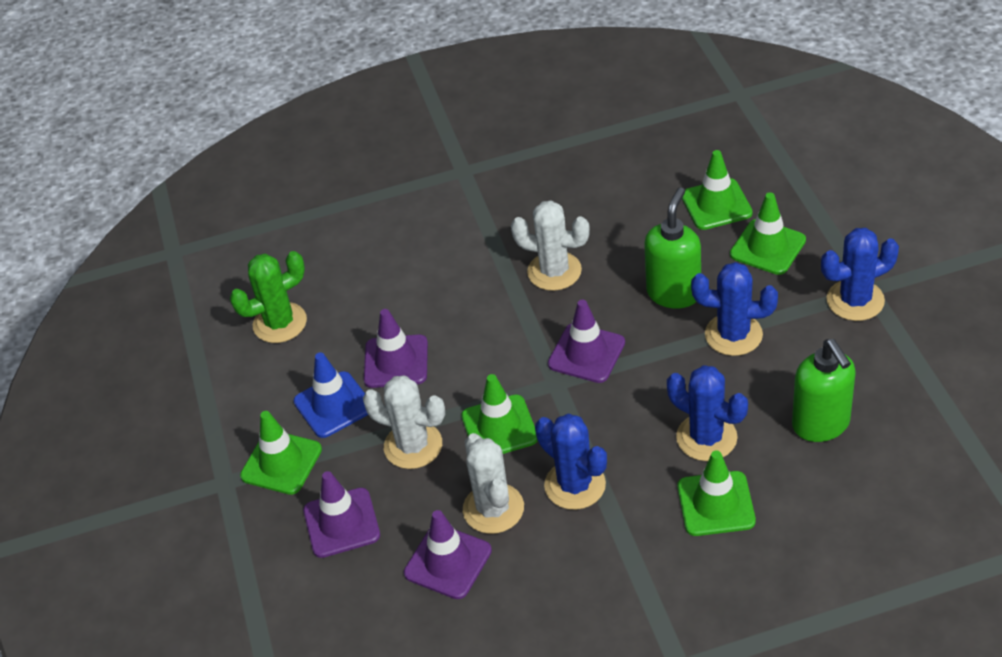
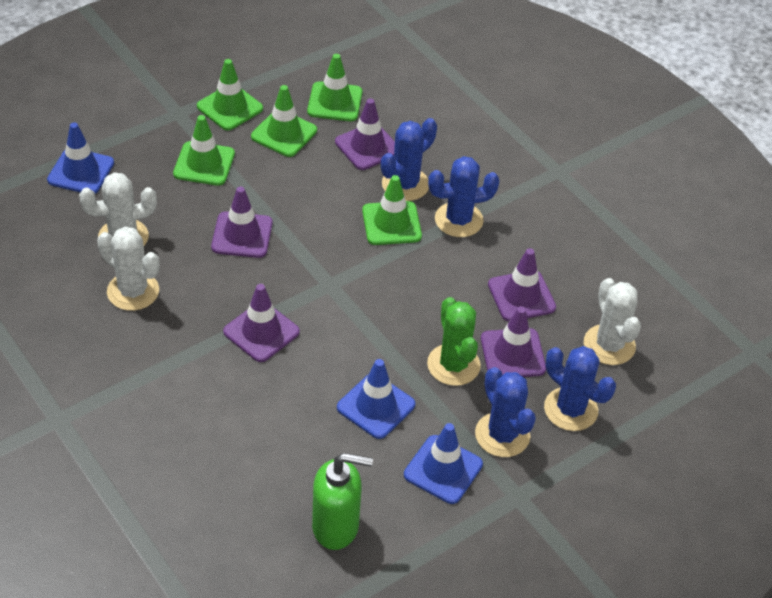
blue traffic cone: [294,352,368,438] = 1 -> [47,122,114,194] [337,359,415,439] [404,423,483,504] = 3
green soap dispenser: [644,187,701,308] [792,339,856,442] = 2 -> [312,453,373,550] = 1
purple traffic cone: [303,471,380,558] [364,309,428,388] [404,510,492,599] [548,300,625,383] = 4 -> [211,186,273,258] [223,284,300,362] [335,98,395,170] [481,306,546,377] [488,248,556,321] = 5

